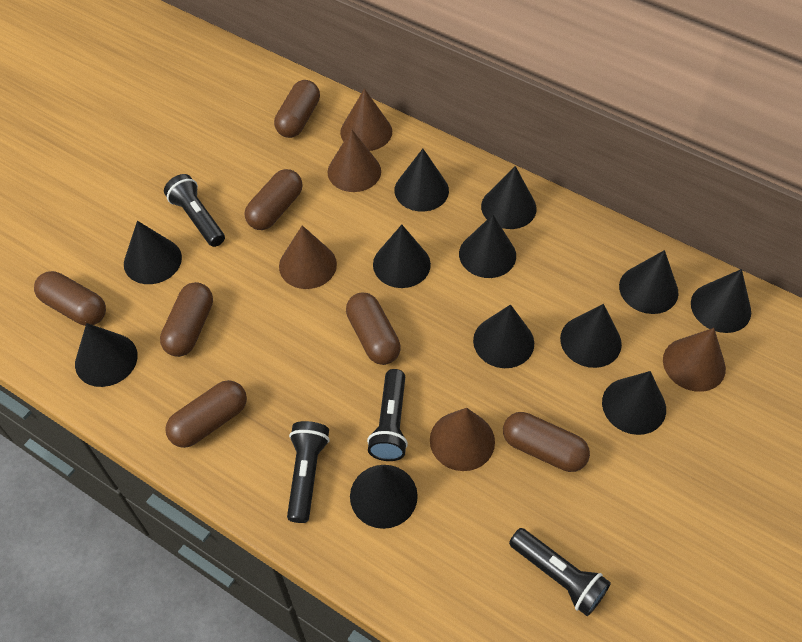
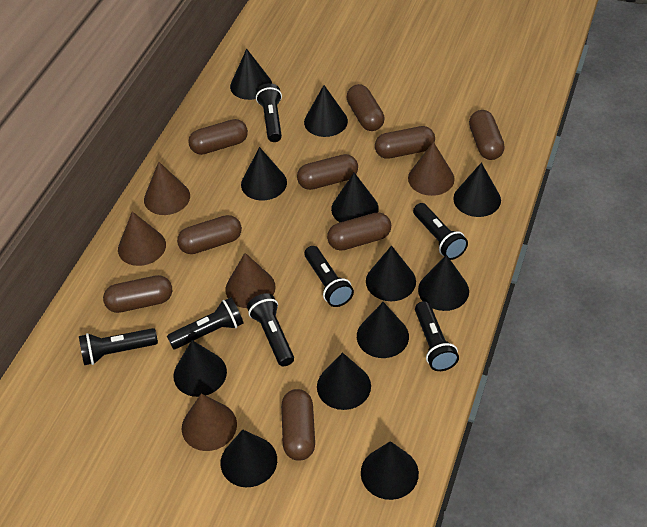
black flashlight: [164,174,225,247] [287,421,330,523] [367,369,408,461] [509,528,611,616] = 4 -> [79,328,158,365] [167,298,244,349] [247,293,294,366] [256,83,282,142] [304,246,354,307] [413,203,468,260] [415,301,459,371] = 7
brown capsule: [34,271,106,326] [160,282,213,357] [165,380,247,448] [245,169,303,230] [274,80,320,138] [346,292,401,365] [503,412,590,472] = 7 -> [103,275,172,313] [177,215,242,254] [188,119,248,155] [281,389,315,461] [297,154,358,190] [327,212,391,251] [346,84,385,131] [375,126,435,159] [469,110,505,160] = 9

